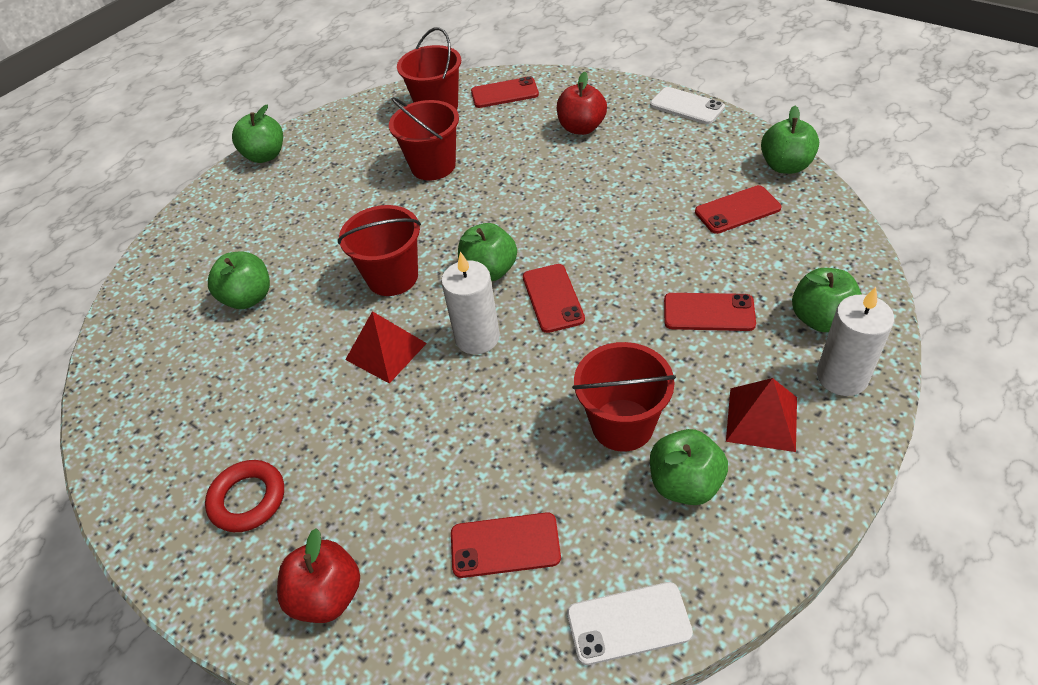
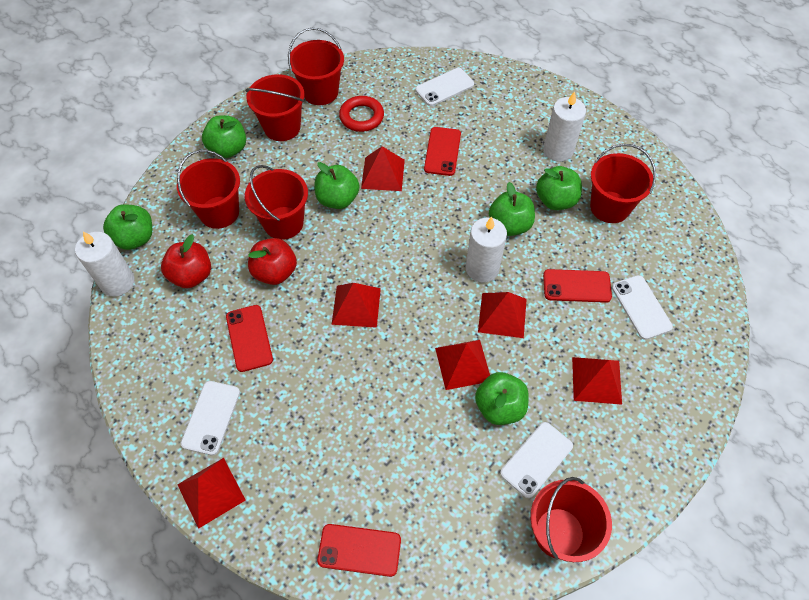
red bucket: [338,205,421,296] [389,97,459,180] [397,27,461,110] [572,342,676,452] = 4 -> [177,150,240,229] [245,74,304,141] [245,165,308,240] [288,28,344,105] [530,477,612,562] [590,144,656,223] = 6
red phone: [451,512,561,578] [471,76,539,108] [523,264,585,333] [664,293,756,331] [695,185,781,234] = 5 -> [226,305,273,372] [317,524,401,577] [424,127,461,176] [543,269,612,303] = 4
red pyramid: [345,311,427,384] [726,378,797,452] = 2 -> [177,458,246,529] [331,283,381,328] [361,146,405,191] [435,340,490,390] [478,292,527,338] [572,357,622,405] = 6
white candle: [441,252,500,354] [817,287,894,396] = 2 -> [75,231,134,297] [466,216,507,282] [543,91,586,162] = 3
white phone: [567,582,693,665] [650,87,725,124] = 2 -> [181,381,240,455] [415,68,474,106] [500,422,573,498] [612,275,673,340] = 4

